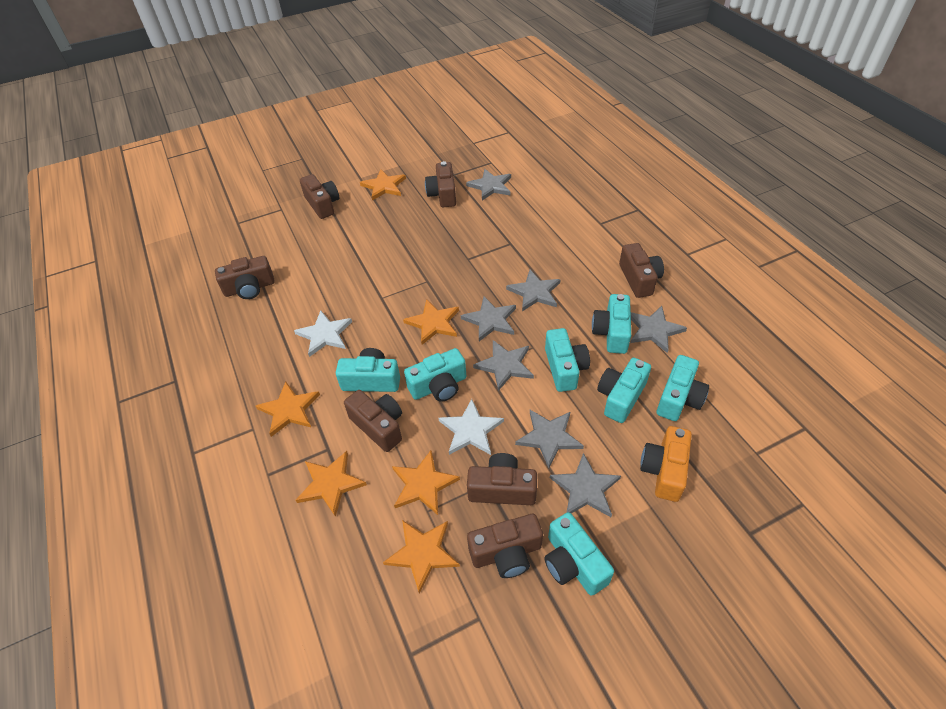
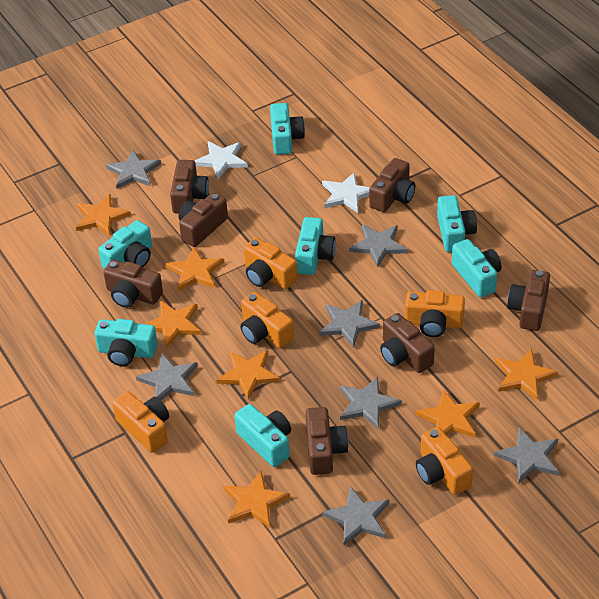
orange camera: [640,426,692,502] = 1 -> [112,391,169,453] [240,292,294,349] [244,237,298,289] [405,290,465,337] [416,427,473,495] = 5
orange star: [256,381,320,437] [295,451,367,517] [360,170,406,201] [383,520,460,593] [392,451,460,515] [403,299,459,345] = 6 -> [76,194,131,236] [144,301,202,348] [165,247,224,291] [216,350,280,400] [223,471,290,528] [416,389,480,438] [495,348,558,400] = 7

